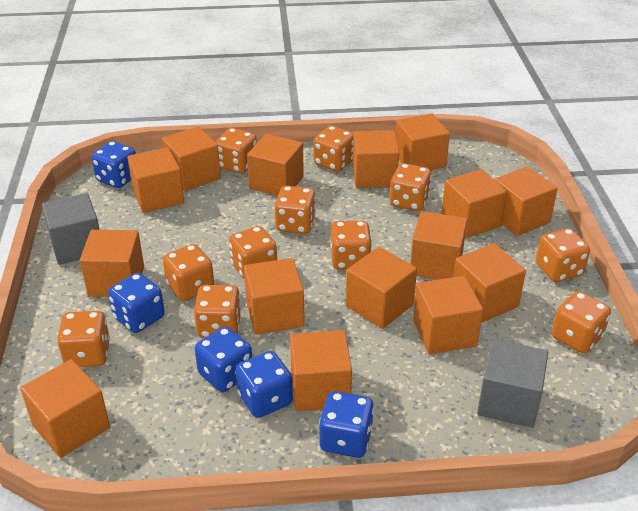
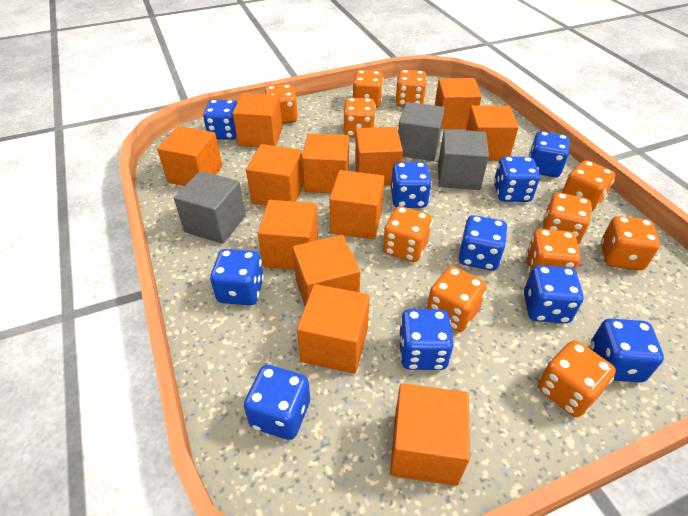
blue dice: [91,141,136,188] [108,273,165,333] [195,326,252,392] [236,351,293,418] [319,391,374,458] = 5 -> [203,100,237,140] [210,249,264,305] [244,365,310,440] [391,162,432,208] [399,309,454,370] [459,215,508,271] [494,156,540,202] [524,265,583,323] [529,131,570,177] [590,319,664,383] = 10
grey cube: [42,193,100,265] [477,339,548,428] = 2 -> [174,171,246,244] [398,102,445,161] [438,129,489,190] = 3
orange cube: [20,359,110,458] [80,230,144,297] [127,147,184,213] [162,126,221,191] [244,258,304,335] [247,134,304,196] [290,330,352,411] [346,247,417,329] [353,130,399,188] [395,113,450,170] [410,211,467,280] [413,276,483,354] [441,169,507,238] [453,243,526,323] [494,166,558,236] = 15 -> [157,126,222,186] [233,93,282,147] [246,144,304,206] [258,200,318,270] [293,235,360,306] [297,284,370,374] [302,133,349,193] [329,170,384,239] [355,127,403,185] [390,383,470,486] [435,78,482,129] [466,105,519,160] = 12

